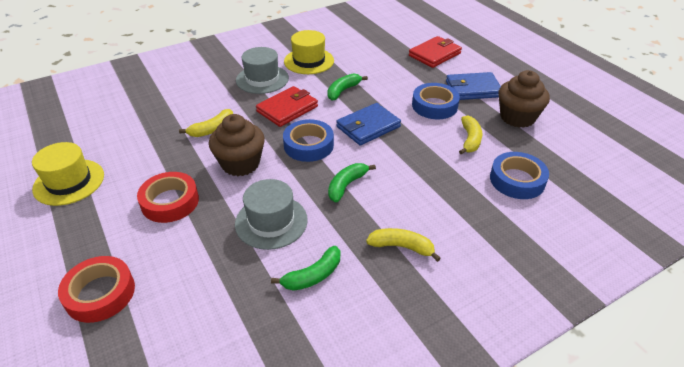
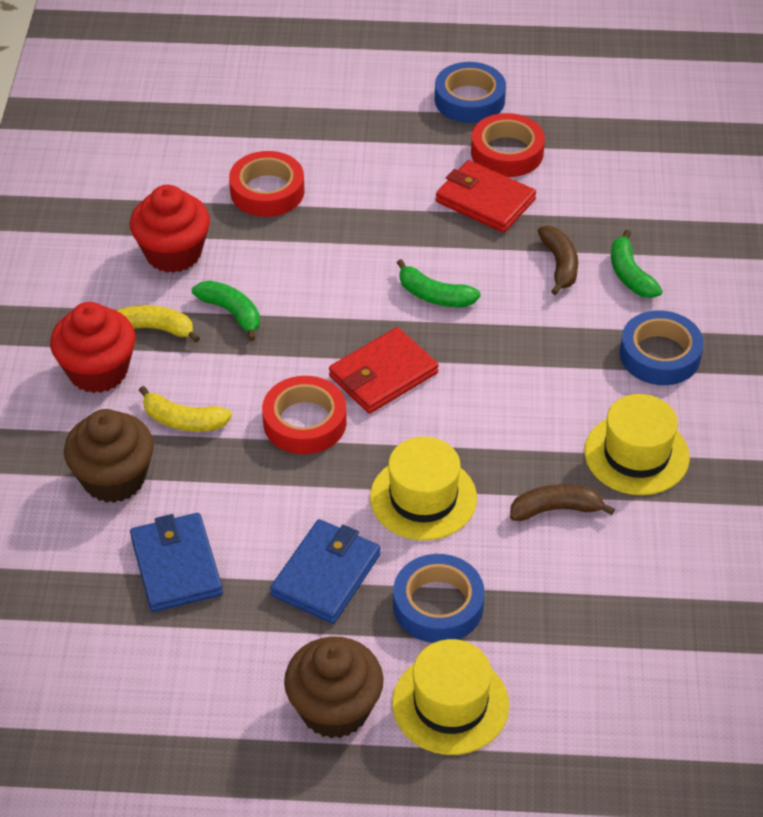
brown banana: none = 0 -> [510,484,615,521] [538,226,578,295] = 2
grey hat: [235,179,308,250] [236,47,289,94] = 2 -> none = 0
red cupcake: none = 0 -> [50,302,136,393] [130,185,210,273] = 2
red tape: [58,256,135,323] [137,172,199,223] = 2 -> [229,151,304,217] [262,376,347,454] [471,113,545,177] = 3
yellow banana: [179,109,233,137] [366,228,441,262] [459,116,482,155] = 3 -> [116,305,200,343] [139,386,232,432] = 2
yellow hat: [32,142,104,206] [284,30,334,74] = 2 -> [370,437,477,541] [392,639,509,755] [584,394,690,495] = 3

